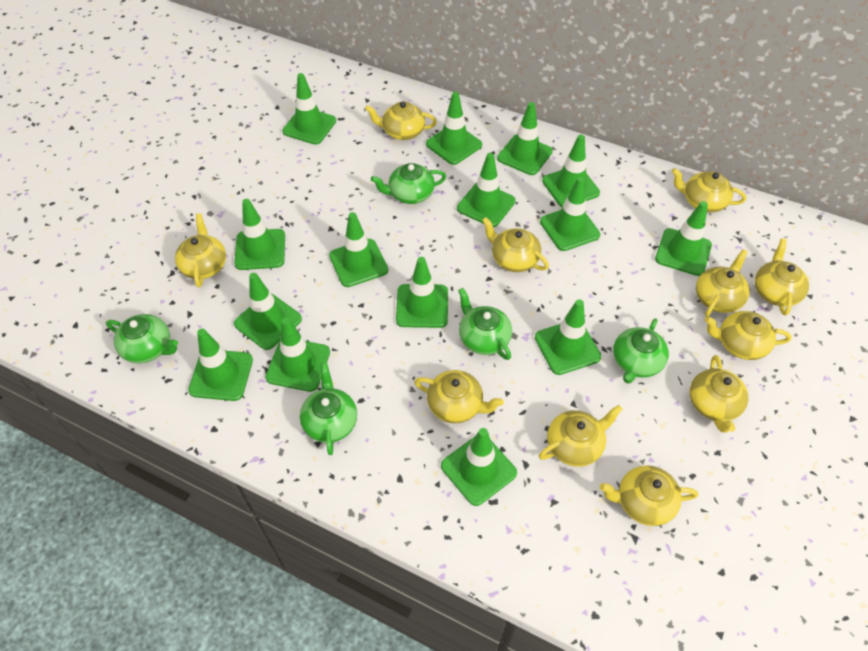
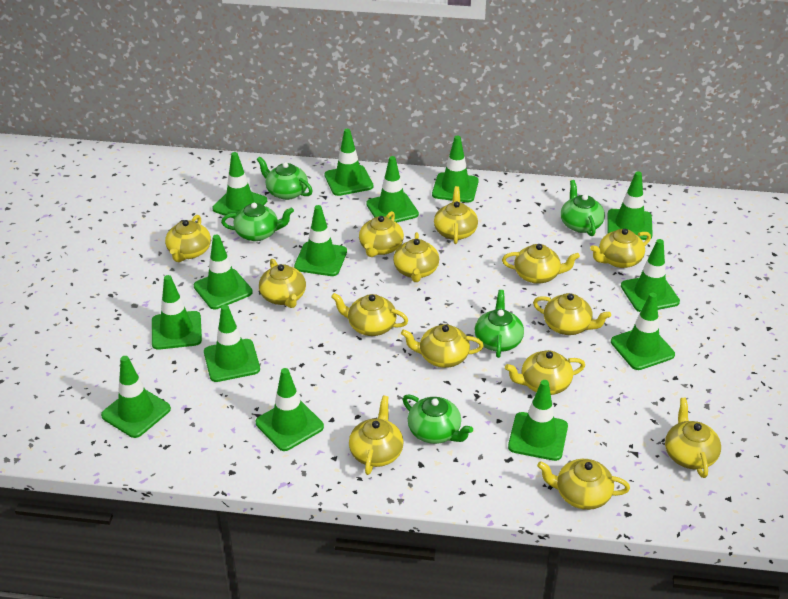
green traffic cone: [188,329,253,401] [234,199,285,270] [234,273,302,350] [266,318,330,392] [282,73,336,145] [329,212,388,287] [396,257,448,328] [426,92,482,165] [441,428,517,506] [457,153,516,227] [497,102,553,175] [535,299,601,375] [540,177,600,251] [542,135,600,207] [655,201,712,276] = 15 -> [101,356,171,438] [152,275,202,350] [194,234,253,309] [204,305,260,382] [212,152,267,218] [256,368,324,451] [294,205,347,276] [324,129,373,196] [366,156,419,223] [432,136,479,202] [508,380,568,461] [607,172,653,240] [611,293,675,370] [621,239,680,312] = 14
yellow teapot: [175,213,226,288] [365,102,437,140] [414,370,504,423] [482,217,549,272] [539,405,623,467] [600,465,698,526] [672,168,746,213] [690,355,748,433] [696,249,749,317] [705,311,792,360] [755,239,809,316] = 11 -> [165,215,211,262] [259,259,306,308] [331,293,408,336] [349,396,404,475] [359,211,404,257] [393,232,439,282] [401,324,484,368] [434,186,478,244] [502,244,580,284] [505,350,585,395] [533,293,611,335] [537,459,630,510] [590,229,651,268] [665,398,721,478] = 14

